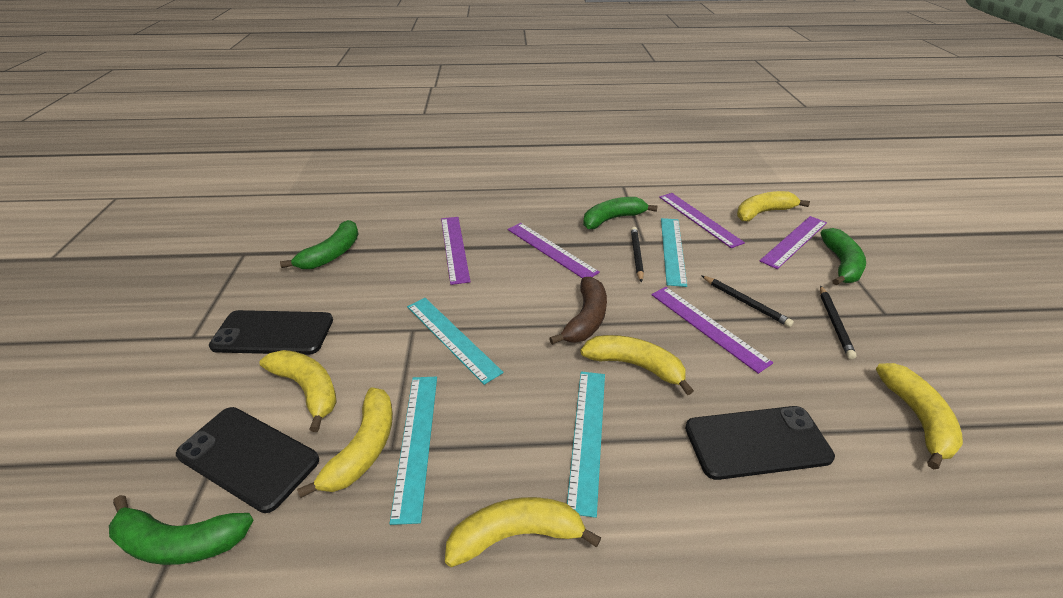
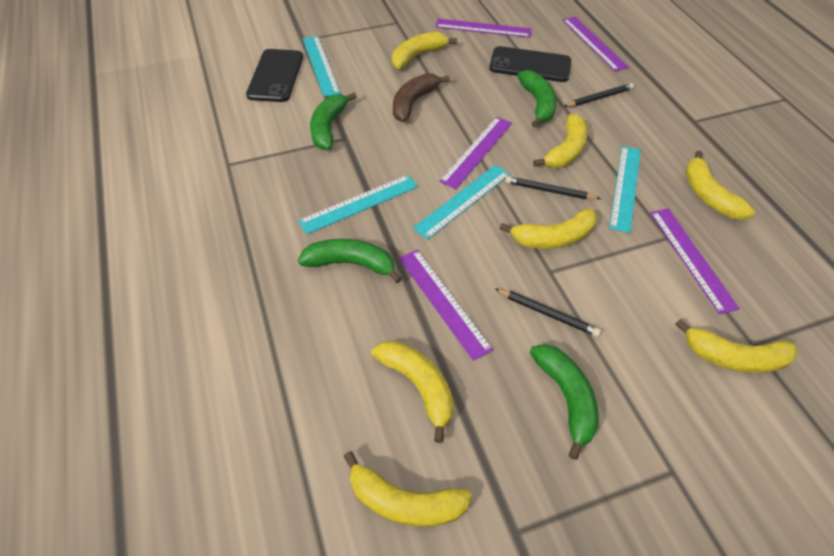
black phone: [176,407,319,513] [209,310,333,355] [685,406,835,480] = 3 -> [246,49,303,102] [489,46,571,82] = 2
yellow banana: [259,350,337,432] [297,387,393,498] [445,497,601,567] [580,335,694,395] [737,191,810,221] [876,363,963,469] = 6 -> [344,451,472,527] [371,341,454,443] [392,32,457,69] [499,209,597,249] [533,114,588,168] [675,319,798,373] [685,150,755,220] = 7

